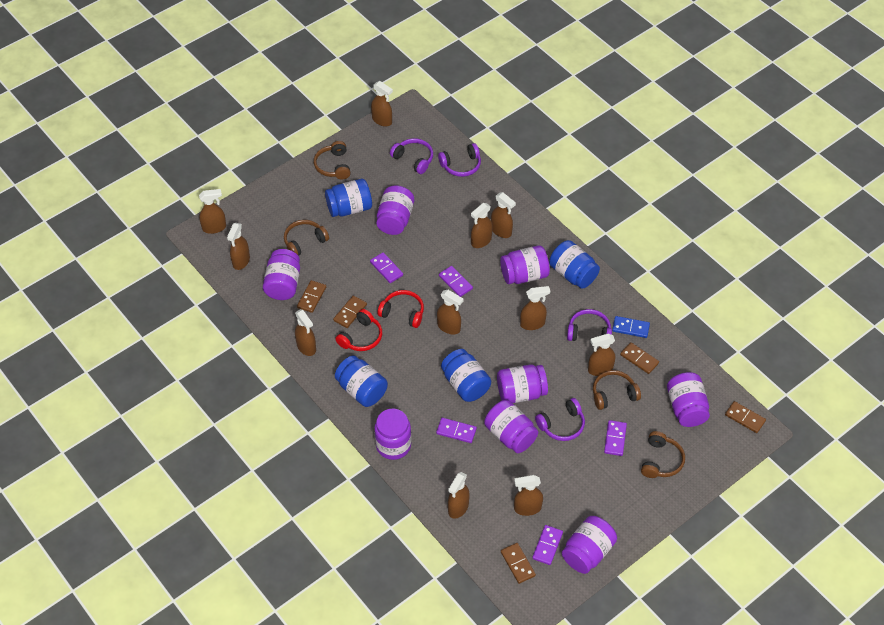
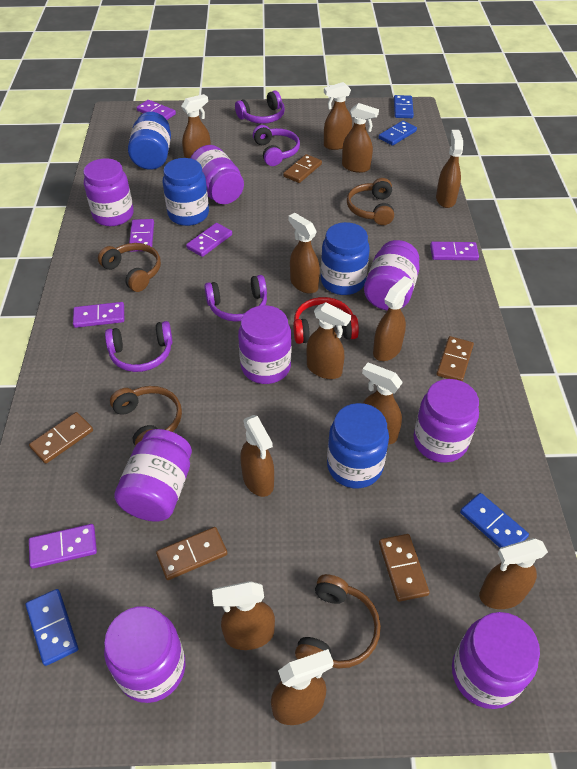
blue domino: [612,316,650,338] = 1 -> [26,589,78,666] [379,121,417,146] [394,95,414,118] [460,493,529,548] = 4
brown spray bottle: [199,189,226,234] [227,223,250,270] [295,309,316,356] [371,81,393,127] [437,290,464,334] [448,472,470,519] [471,203,493,248] [491,192,516,238] [514,475,543,516] [520,286,550,330] [588,334,615,376] = 11 -> [181,94,211,158] [212,581,275,650] [240,415,274,497] [271,649,334,725] [288,213,320,294] [307,302,351,379] [324,82,352,150] [342,103,379,173] [362,363,403,444] [373,276,413,361] [436,130,463,208] [479,538,548,609] = 12
purple domino: [370,252,403,283] [436,418,477,443] [439,266,473,297] [532,525,563,565] [604,420,627,456] = 5 -> [29,524,97,569] [73,302,124,328] [129,219,154,252] [137,100,176,120] [186,223,232,257] [430,242,479,260] = 6
red headphones: [335,309,382,351] [377,290,424,328] = 2 -> [293,297,359,344] = 1

